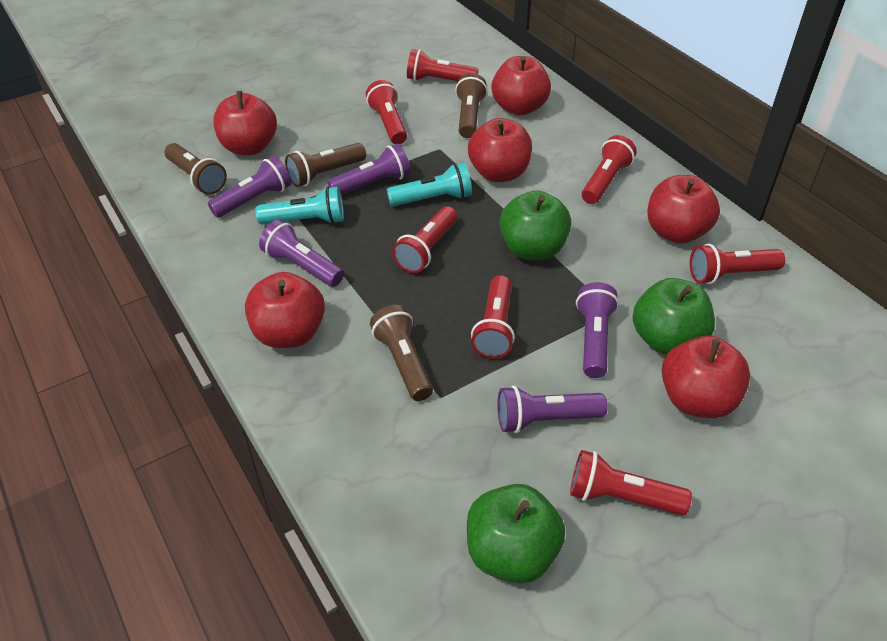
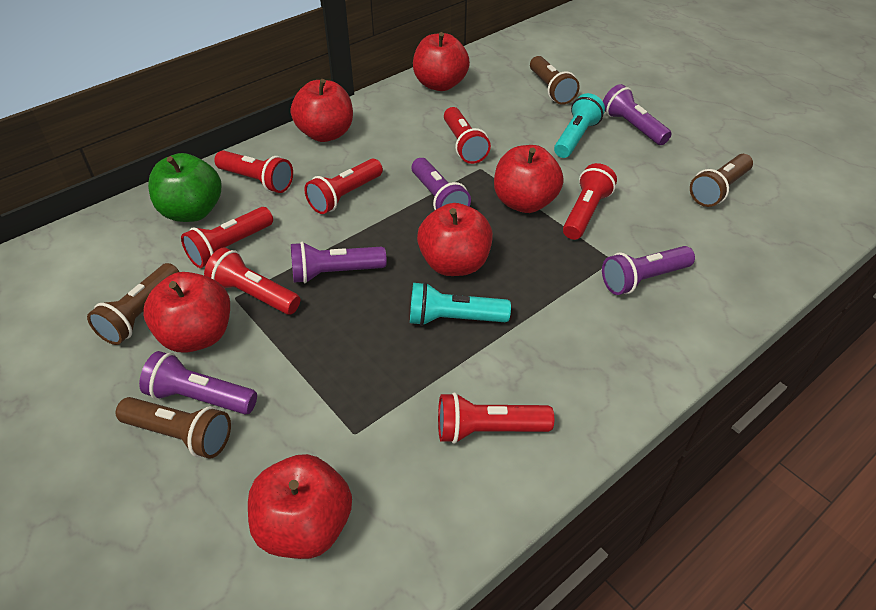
green apple: [467,484,565,584] [500,191,571,260] [632,278,715,355] = 3 -> [148,153,222,222] = 1

